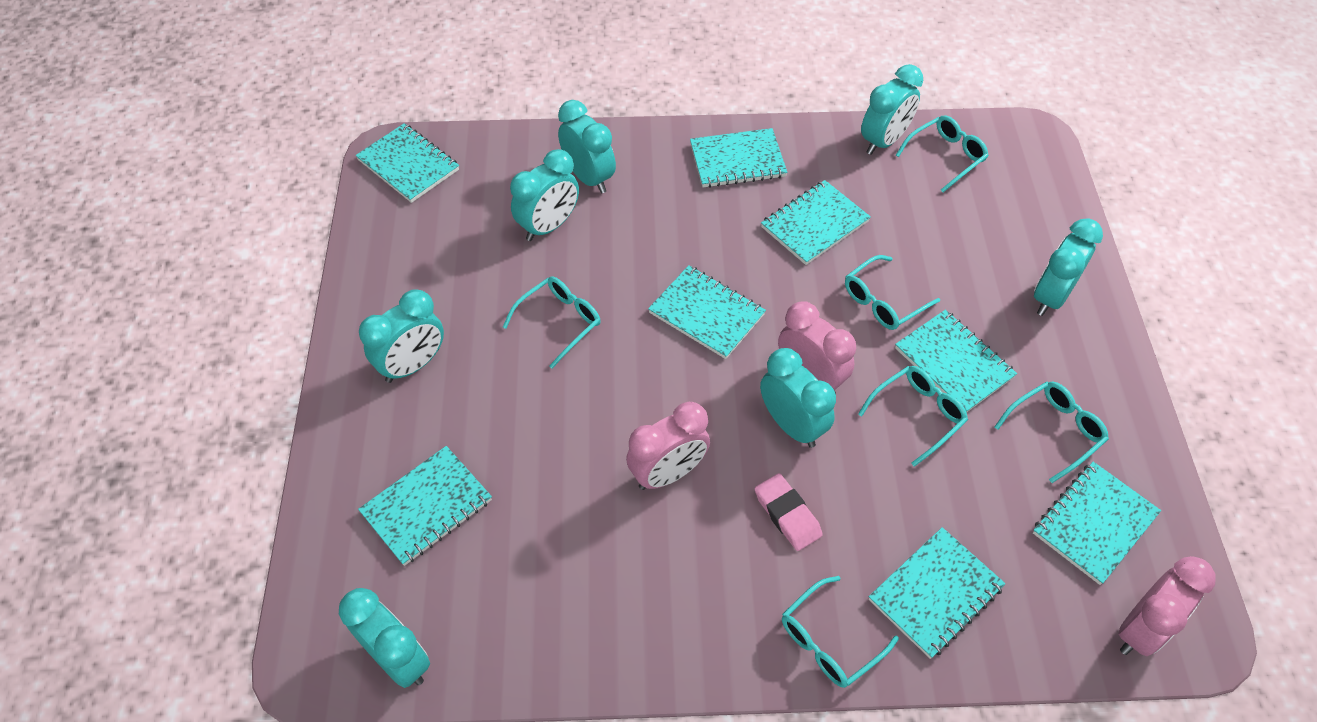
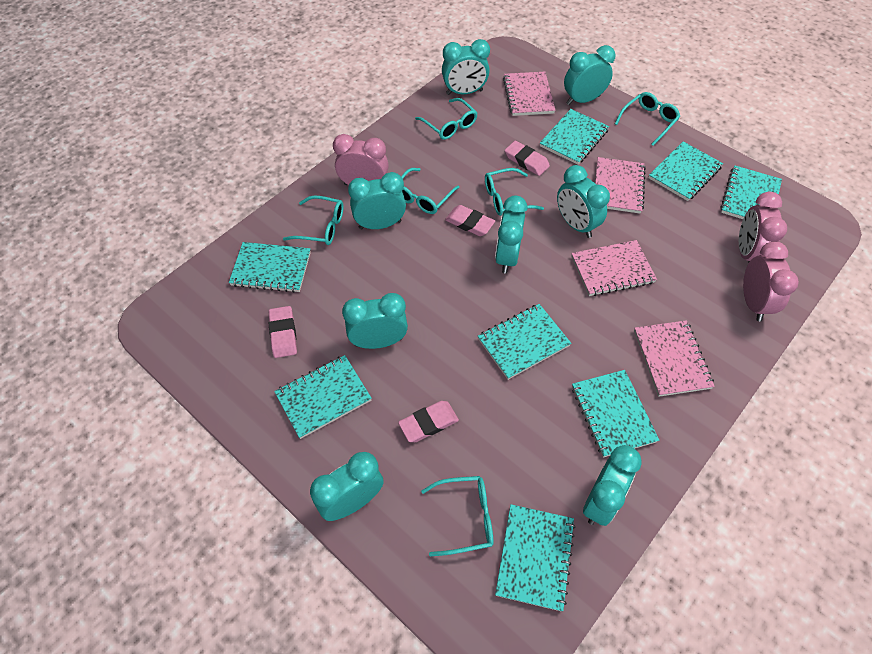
pink eraser: [755,473,823,551] = 1 -> [269,306,297,358] [398,401,459,442] [445,205,495,236] [505,141,550,176] = 4
pink notebook: none = 0 -> [503,72,555,116] [571,240,657,296] [595,157,646,214] [634,320,715,397] = 4
turquoise clock: [339,588,430,688] [359,289,444,383] [510,149,579,241] [558,100,616,193] [760,348,836,448] [861,64,923,155] [1034,218,1103,316] = 7 -> [310,452,384,521] [342,293,408,349] [348,172,406,229] [442,39,490,95] [495,196,528,273] [557,165,610,238] [564,45,616,105] [583,445,642,526] = 8

